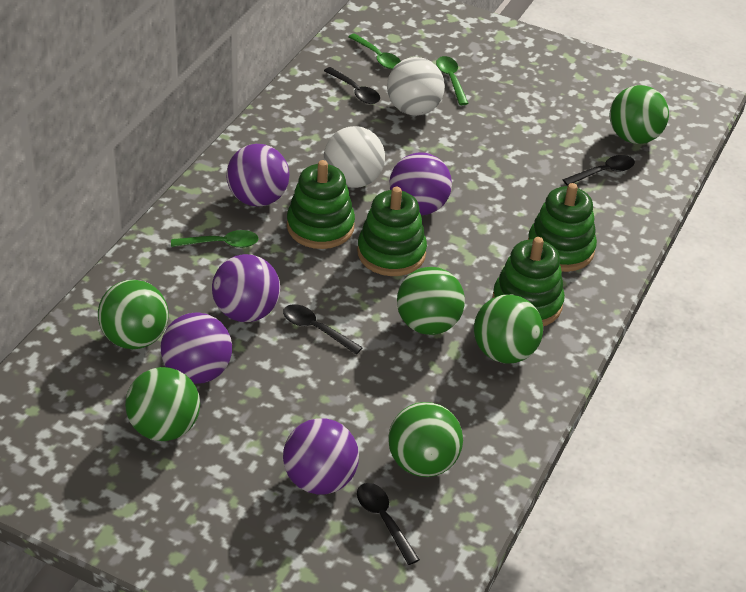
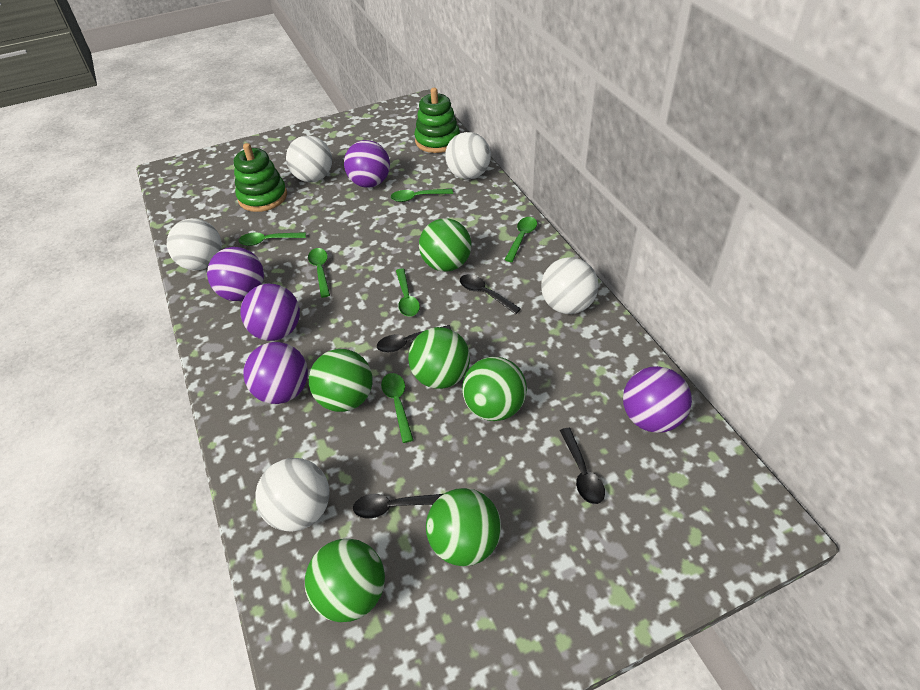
green spoon: [171,230,259,248] [348,33,401,69] [436,56,469,105] = 3 -> [238,232,306,246] [308,248,330,298] [381,373,414,443] [391,189,453,202] [396,269,420,317] [505,217,537,262] = 6
green stacking toy: [287,160,355,249] [357,187,427,276] [492,237,565,326] [528,183,597,272] = 4 -> [234,143,287,212] [414,88,460,153] = 2
white ball: [324,126,385,188] [387,57,445,116] = 2 -> [167,218,222,270] [255,458,329,532] [286,135,332,182] [445,132,491,179] [541,257,598,314] = 5

